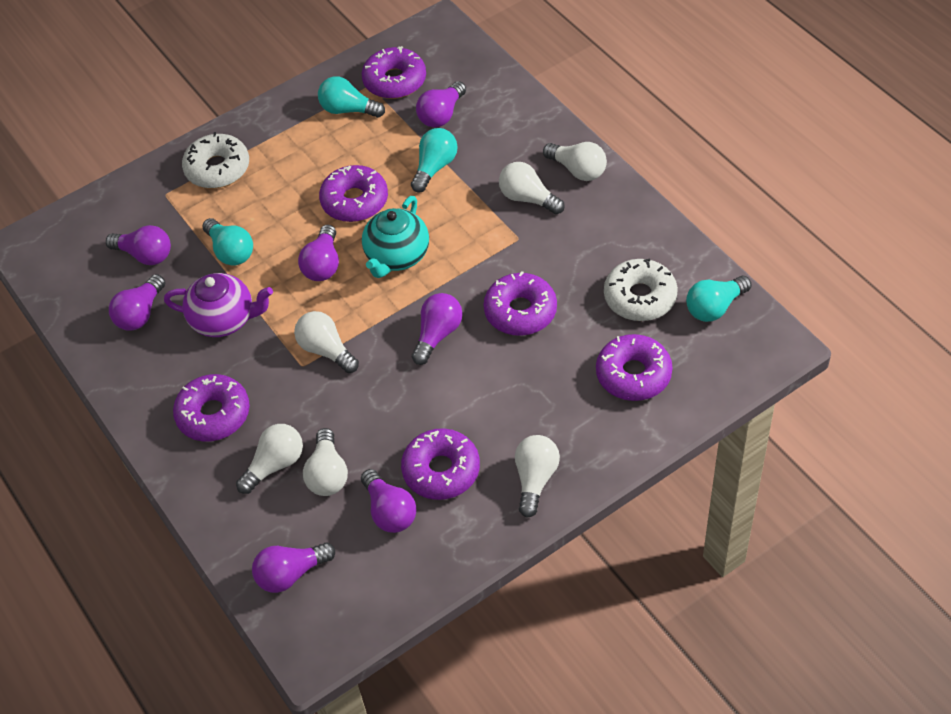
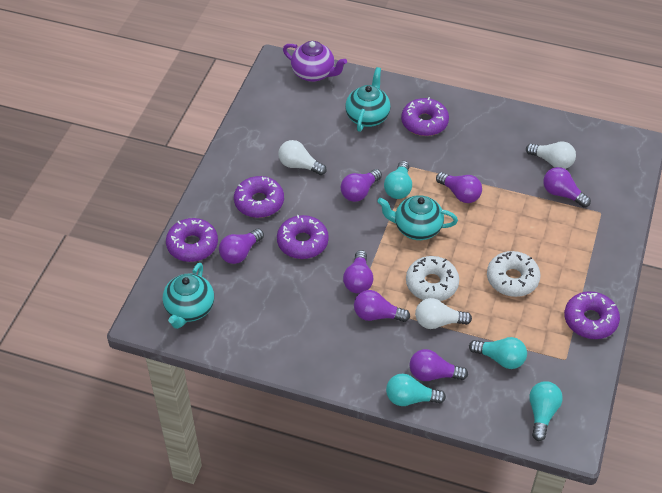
purple donut: [173,374,250,441] [319,165,388,222] [362,46,426,99] [401,428,480,500] [484,271,557,336] [596,334,673,401] = 6 -> [166,218,218,262] [234,176,284,218] [277,215,329,259] [401,97,449,136] [564,291,620,339] = 5
turquoise teapot: [362,196,429,278] = 1 -> [163,263,214,329] [345,67,391,132] [377,195,458,240] = 3
white light bulb: [236,424,303,494] [294,311,359,373] [303,428,348,496] [499,162,565,214] [515,435,560,518] [543,142,607,181] = 6 -> [278,140,327,175] [415,298,472,329] [526,141,576,169] = 3

